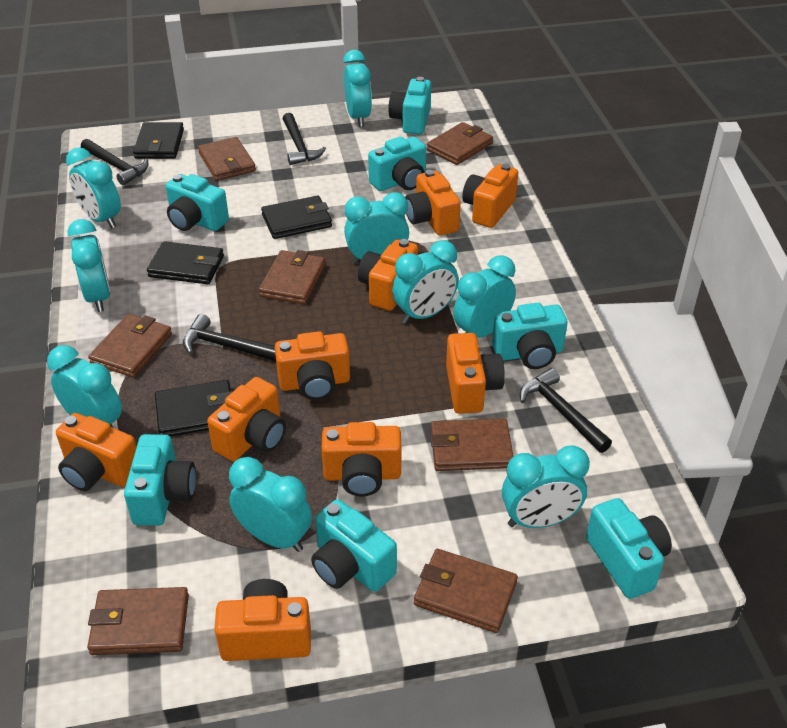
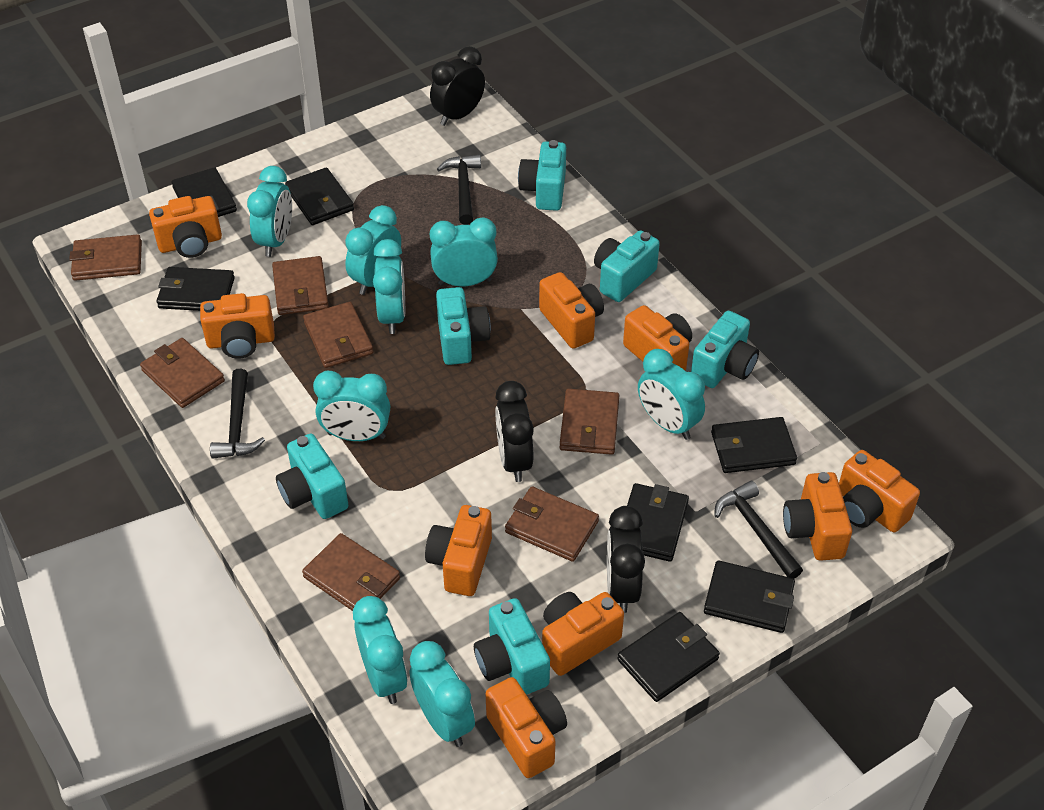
black clock: none = 0 -> [430,46,485,126] [495,381,534,482] [607,506,645,613] = 3
black hammer: [81,139,149,185] [183,314,276,361] [283,113,326,165] [520,368,612,453] = 4 -> [210,369,265,459] [437,155,481,225] [714,481,803,579] = 3
black wallet: [133,122,184,159] [147,241,224,284] [155,380,233,436] [261,196,332,239] = 4 -> [156,267,235,311] [172,167,237,217] [285,167,354,225] [617,612,720,702] [627,483,689,562] [704,560,795,633] [711,417,797,473] = 7
turquoise camera: [124,434,196,526] [166,174,229,231] [311,499,397,592] [368,136,426,191] [389,77,431,134] [492,303,568,369] [586,498,672,599] = 7 -> [276,433,348,519] [436,287,491,365] [474,598,550,695] [518,140,566,211] [594,230,660,302] [691,311,759,388] = 6
turquoise clock: [47,345,122,428] [66,147,121,228] [68,219,110,312] [229,457,312,552] [343,50,372,127] [344,192,409,264] [392,240,459,324] [453,255,516,338] [502,445,590,528] = 9 -> [247,166,292,257] [313,371,390,441] [345,205,401,295] [353,596,408,704] [373,239,405,334] [410,641,475,747] [430,217,498,286] [638,349,705,440] = 8

